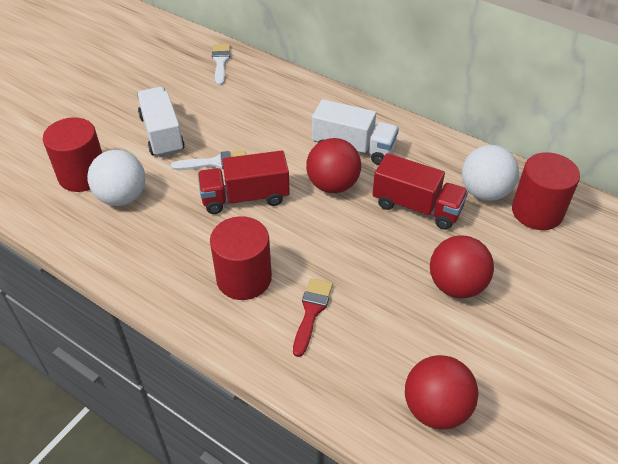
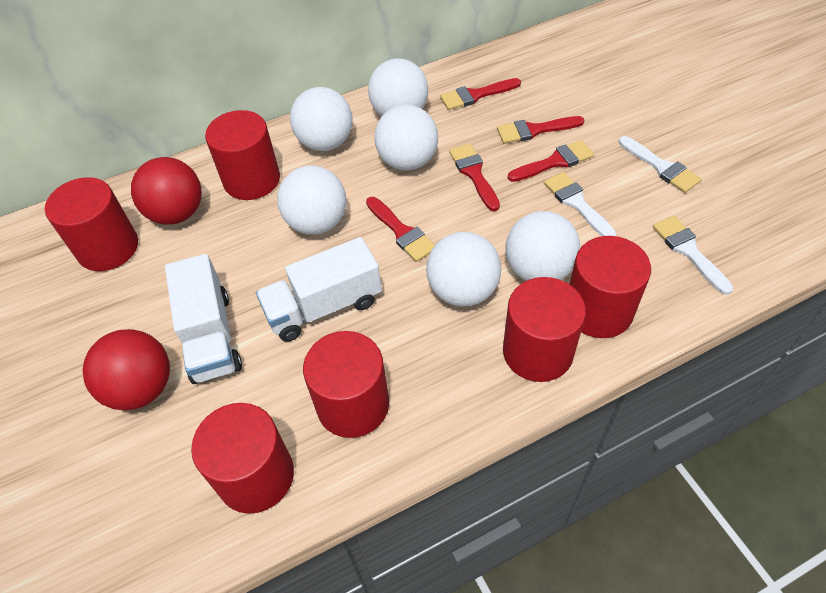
red ball: [306,138,361,193] [405,355,479,430] [430,235,494,298] = 3 -> [83,329,170,411] [131,157,202,225] = 2
red brush: [293,278,333,357] = 1 -> [366,197,435,262] [440,78,521,110] [449,144,500,211] [497,116,584,143] [508,140,594,182] = 5
red cylinder: [43,117,102,192] [210,216,272,300] [512,152,580,230] = 3 -> [45,177,138,271] [191,403,294,514] [205,110,280,200] [303,331,389,438] [503,277,586,382] [569,236,651,338] = 6
red truck: [198,151,290,214] [372,153,468,230] = 2 -> none = 0
white ball: [87,150,146,206] [462,145,519,201] = 2 -> [277,165,346,235] [290,87,353,151] [368,59,428,116] [374,105,438,170] [426,232,501,307] [506,211,580,281] = 6
white brush: [171,151,246,170] [212,44,230,86] = 2 -> [544,172,616,236] [619,136,702,193] [653,216,733,295] = 3

